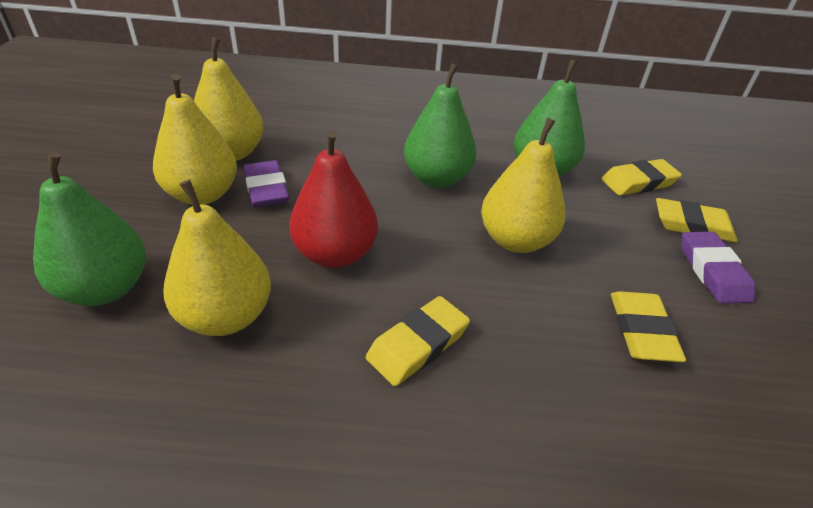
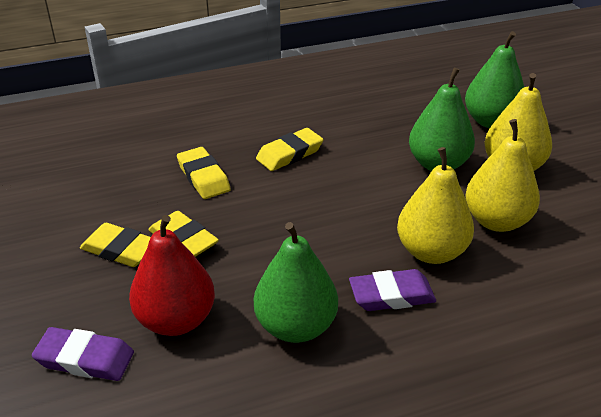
yellow pear: [153,74,237,205] [163,180,271,336] [194,37,263,161] [481,118,566,253] = 4 -> [397,147,474,264] [465,119,540,232] [484,73,552,171] = 3

